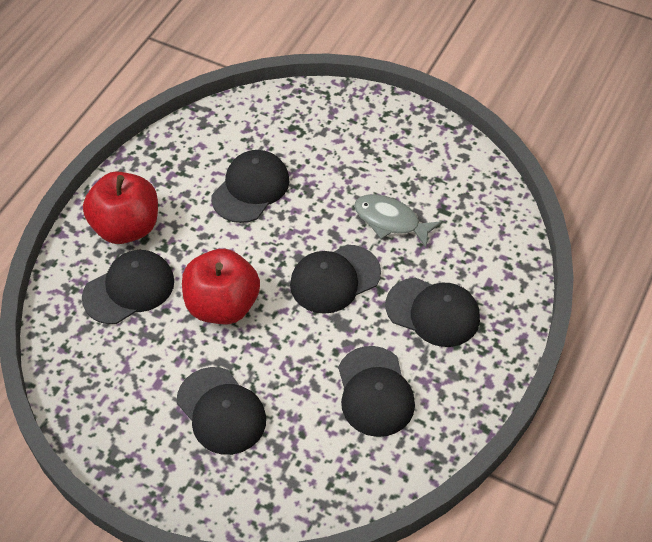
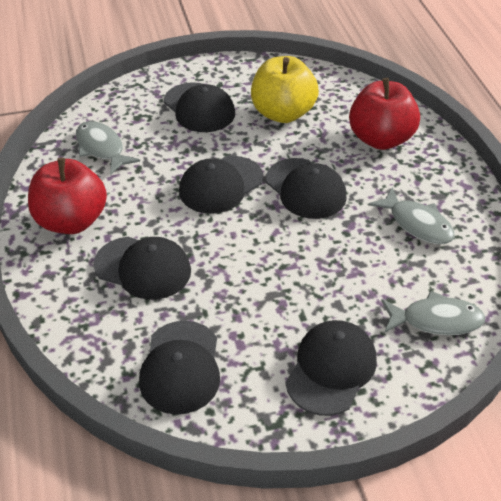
grey fish: [354,194,442,248] = 1 -> [76,121,140,175] [368,187,455,244] [381,291,485,335] = 3
yellow apple: none = 0 -> [251,56,319,123] = 1

